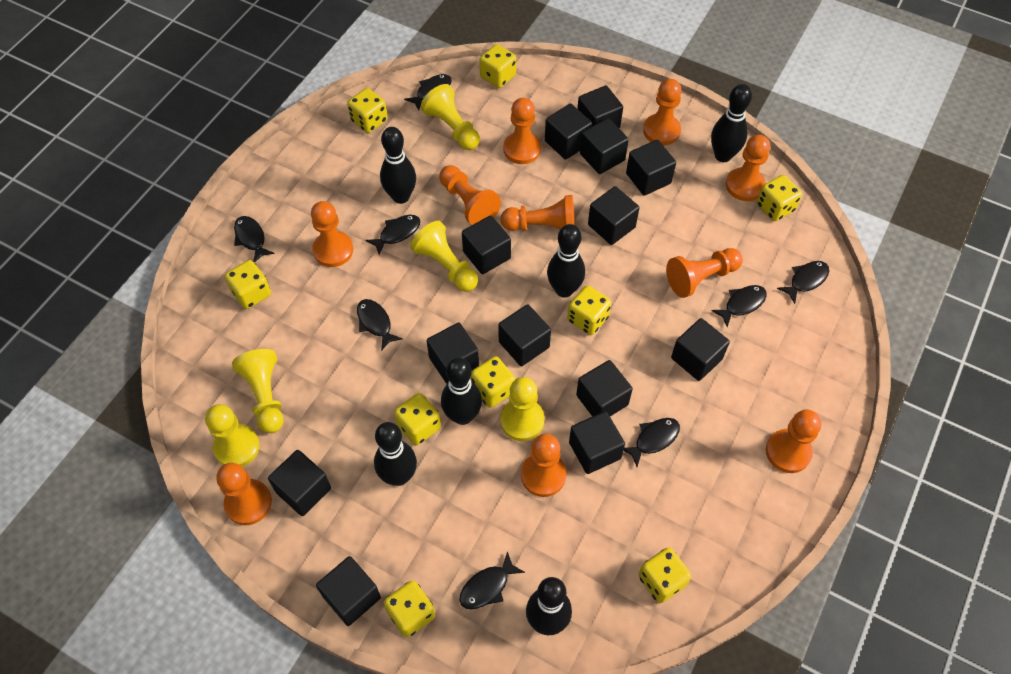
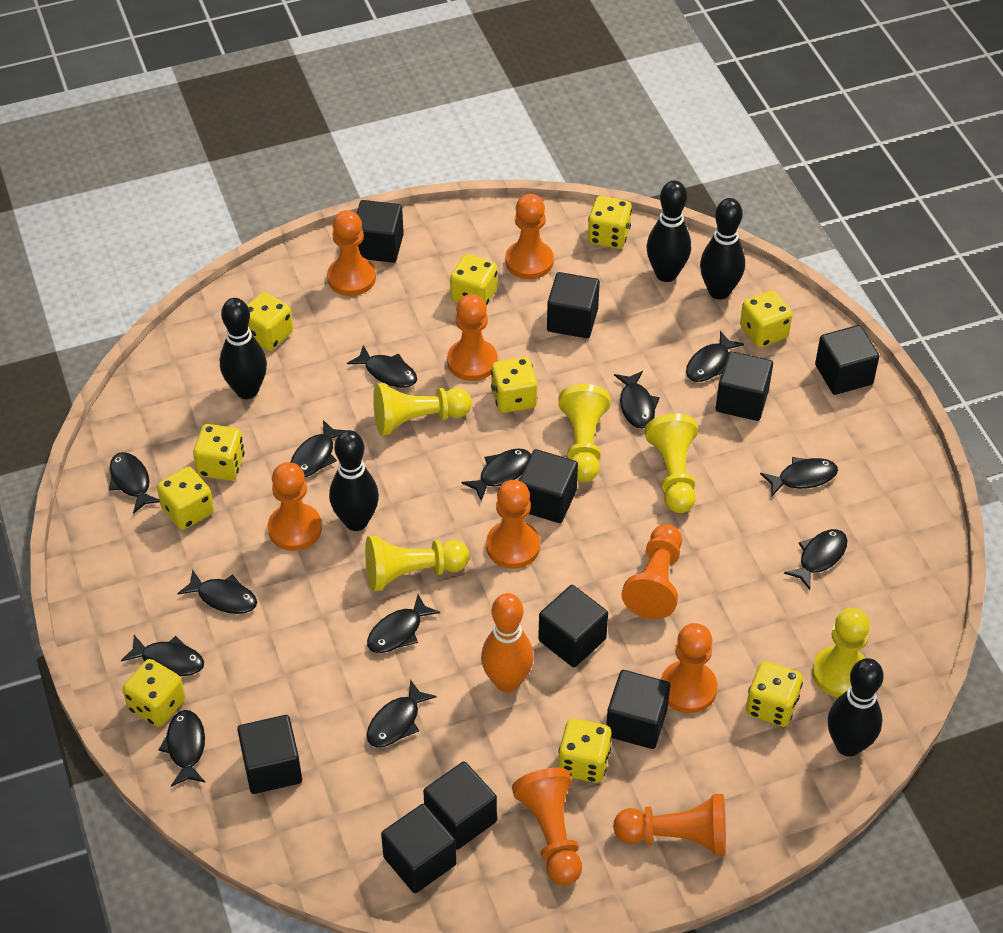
black bowling pin: [374,422,417,486] [380,127,416,204] [441,358,482,425] [526,577,572,635] [547,224,585,298] [711,84,752,162] = 6 -> [220,298,267,399] [329,430,379,531] [647,180,691,282] [700,198,745,300] [828,658,884,757] = 5
black cube: [268,450,331,516] [316,556,381,626] [427,322,479,384] [462,215,511,274] [498,304,551,366] [545,104,592,160] [569,411,625,474] [576,360,633,417] [577,85,623,129] [580,118,629,174] [588,186,640,245] [626,140,676,196] [671,318,730,381] = 13 -> [237,715,302,794] [357,200,404,263] [381,804,456,893] [423,761,497,850] [519,449,578,523] [538,585,608,667] [547,272,600,338] [606,670,670,749] [716,351,773,421] [815,325,879,395] = 10
black fish: [234,216,275,263] [357,299,403,351] [365,215,420,255] [404,74,452,110] [459,551,525,609] [623,418,680,467] [711,285,767,327] [777,261,829,304] = 8 -> [109,452,160,514] [121,635,204,676] [159,710,206,787] [177,569,257,614] [291,420,346,477] [347,345,417,388] [367,594,440,653] [367,679,437,747] [461,448,531,501] [614,371,660,428] [686,331,744,382] [760,457,838,496] [784,529,848,590] = 13
orange bowling pin: none = 0 -> [481,593,534,692] = 1
orange pawn: [216,463,272,525] [311,201,353,267] [439,165,501,225] [501,195,575,231] [503,98,541,164] [521,434,566,497] [643,79,682,145] [666,248,743,298] [726,135,770,201] [766,410,821,473] = 10 -> [268,462,322,551] [327,210,376,296] [447,294,497,381] [486,480,540,569] [506,194,554,279] [512,768,582,885] [613,794,726,855] [621,524,682,619] [661,623,717,713] = 9
yellow dice: [225,260,271,309] [347,88,388,133] [383,580,435,637] [394,393,441,445] [471,356,515,408] [479,44,516,88] [567,285,611,335] [638,547,691,603] [757,175,802,221] = 9 -> [123,659,185,727] [157,467,214,530] [193,424,245,481] [247,292,293,351] [450,254,498,306] [491,357,537,413] [558,718,612,783] [588,196,632,249] [740,290,792,348] [746,661,803,727] = 10

